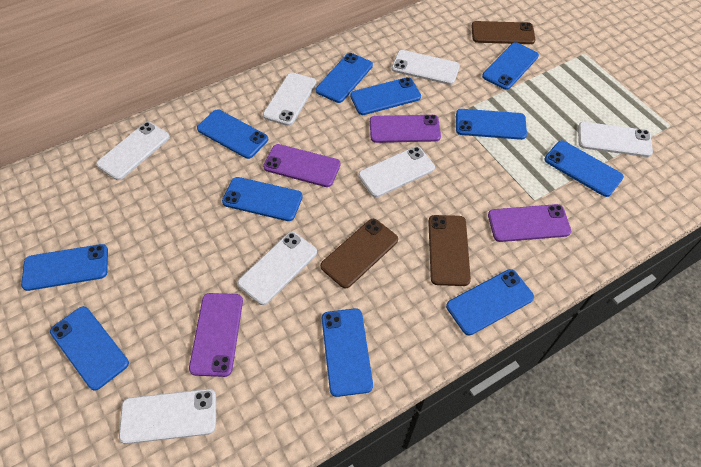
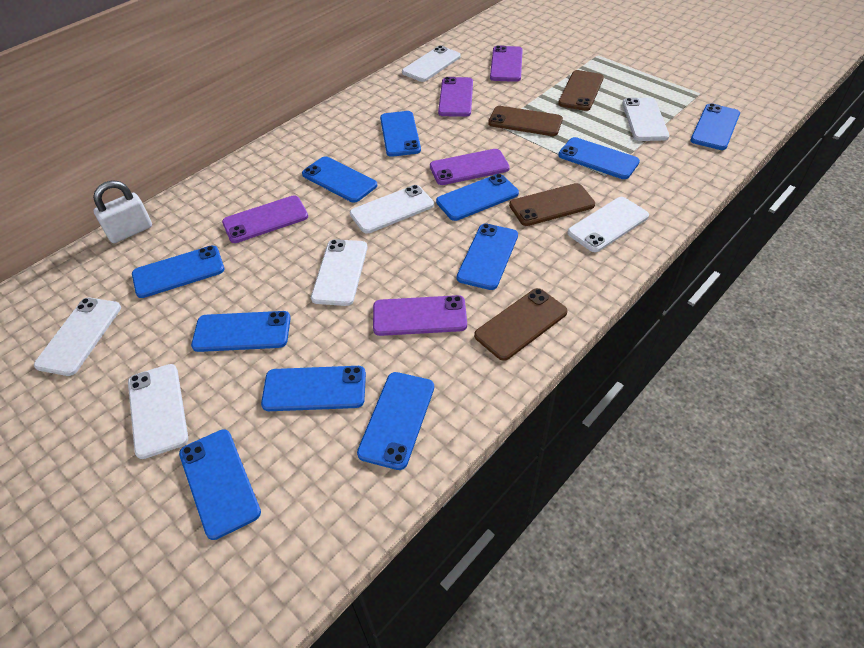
brown phone: [320,219,398,289] [428,215,471,286] [471,21,536,44] = 3 -> [474,288,568,361] [488,106,563,136] [509,183,595,226] [558,70,604,111] = 4
purple phone: [189,293,243,377] [263,144,341,187] [370,115,441,143] [488,204,571,242] = 4 -> [222,195,308,243] [373,295,467,336] [430,149,510,185] [438,77,473,117] [490,46,523,82] = 5
white padlock: none = 0 -> [93,180,152,243] = 1

